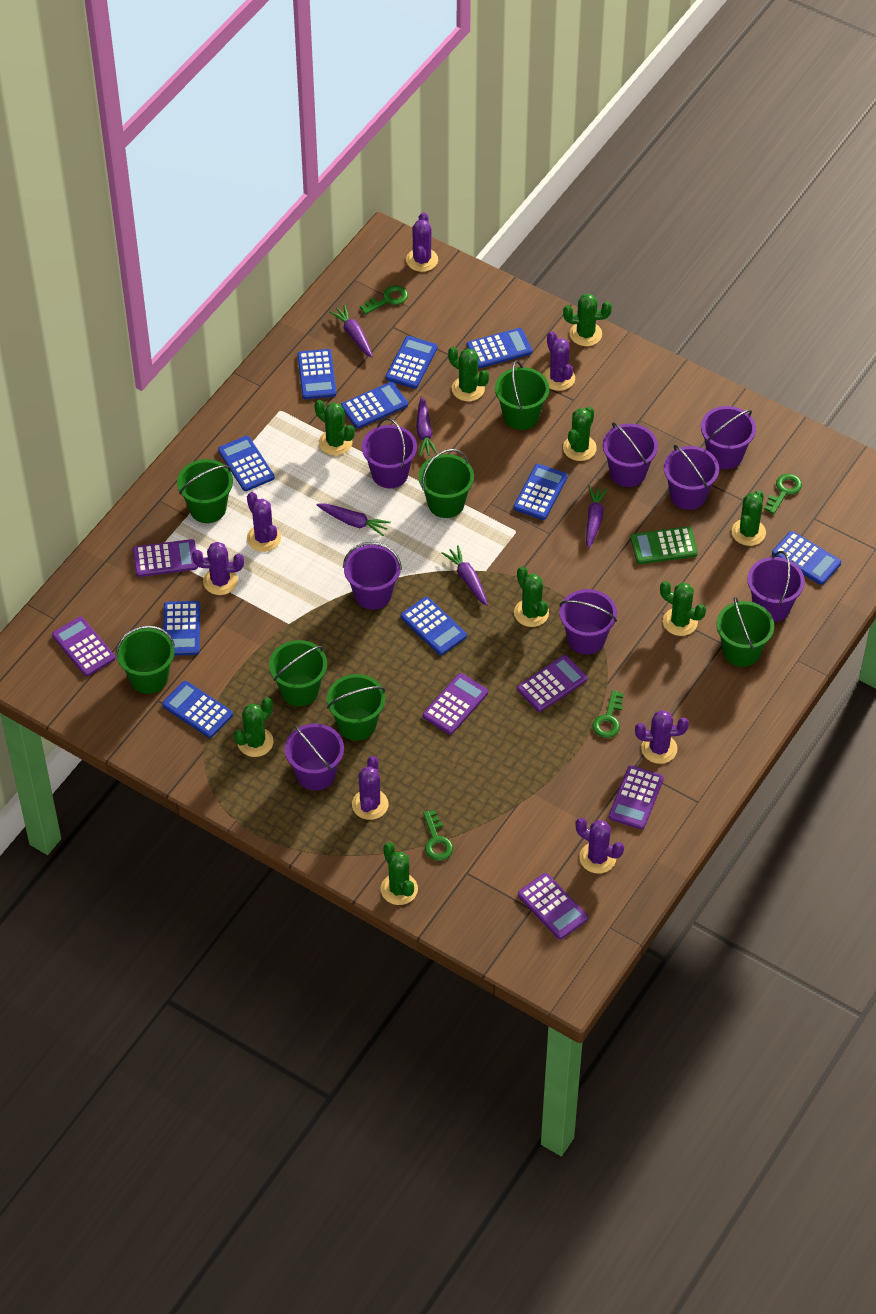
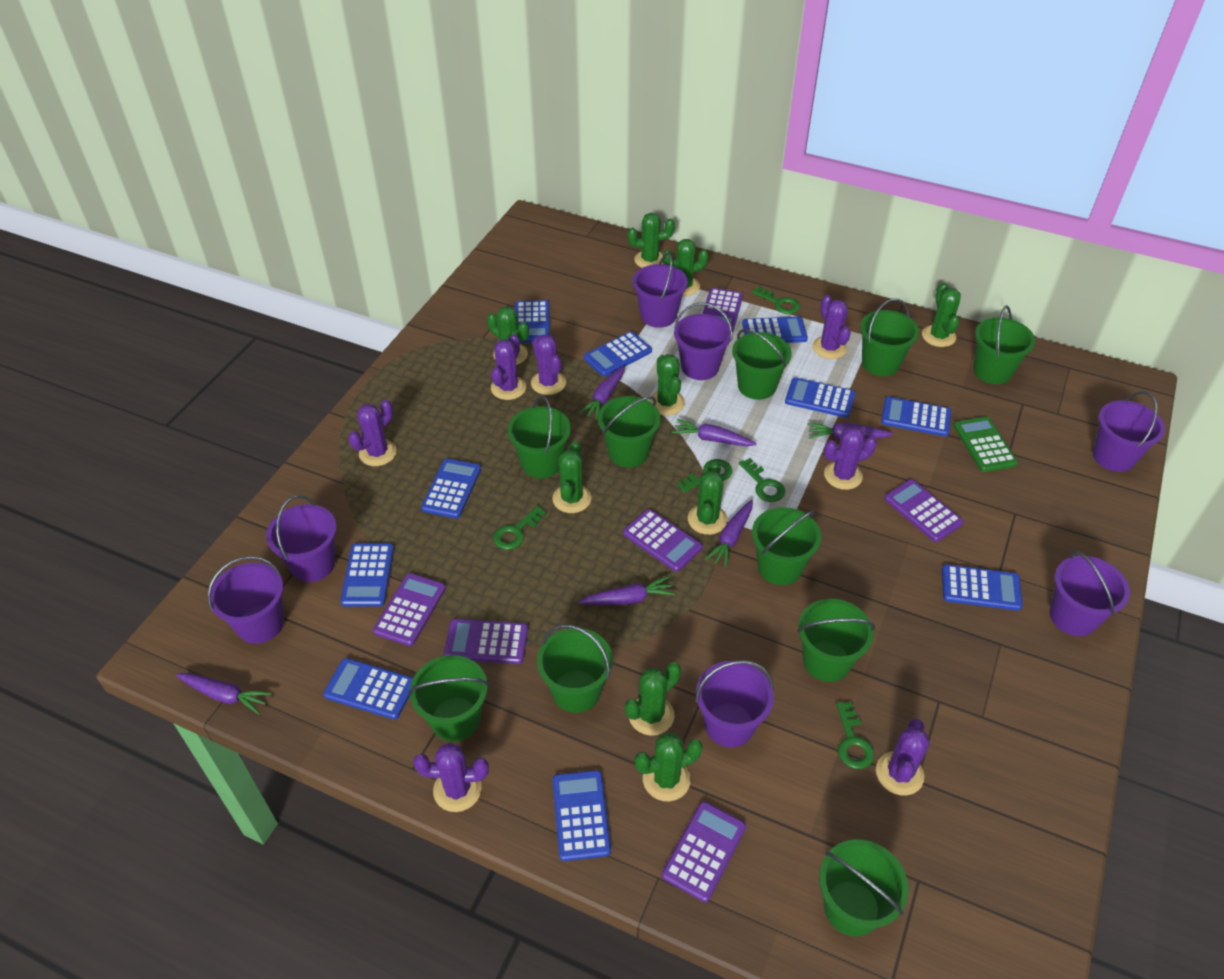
green bucket: [116,625,175,694] [177,459,233,523] [269,640,327,706] [327,674,385,741] [418,449,474,518] [495,360,549,430] [716,597,774,667] = 7 -> [408,655,489,742] [508,396,571,478] [537,624,613,713] [598,396,661,467] [732,329,792,400] [752,507,821,585] [797,599,875,682] [819,839,909,936] [860,298,919,376] [973,305,1035,384] = 10
green key: [360,285,408,314] [423,810,453,861] [592,690,624,738] [764,474,802,514] = 4 -> [493,506,546,550] [677,459,733,493] [739,458,785,502] [752,286,800,314] [836,702,874,769] = 5
purple bucket: [285,723,344,791] [343,542,402,610] [362,418,417,488] [560,589,617,655] [603,422,658,487] [664,445,719,510] [701,406,756,469] [747,551,805,622] = 8 -> [208,556,284,644] [266,495,337,582] [633,253,688,328] [674,303,733,380] [695,660,774,748] [1050,551,1130,636] [1093,391,1165,472] = 7
purple carrot: [316,503,391,536] [329,304,373,358] [416,396,438,457] [442,545,488,606] [586,486,608,548] = 5 -> [176,673,272,715] [579,366,625,420] [579,576,675,605] [672,419,757,446] [705,500,753,568] [807,423,893,440] = 6

